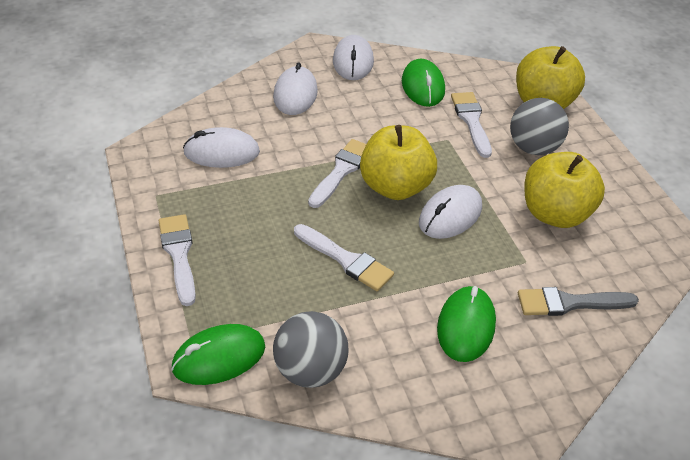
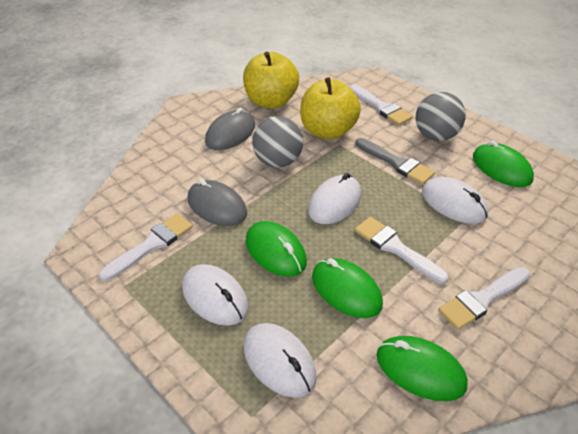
green mouse: [171,324,265,385] [402,59,445,107] [437,286,496,362] = 3 -> [246,221,307,277] [312,258,383,318] [377,336,468,401] [473,140,534,187] = 4
grey mouse: none = 0 -> [188,179,247,226] [205,108,255,150] = 2
yellow apple: [360,125,437,200] [516,46,585,109] [524,152,605,228] = 3 -> [243,52,299,108] [300,77,361,139] = 2

